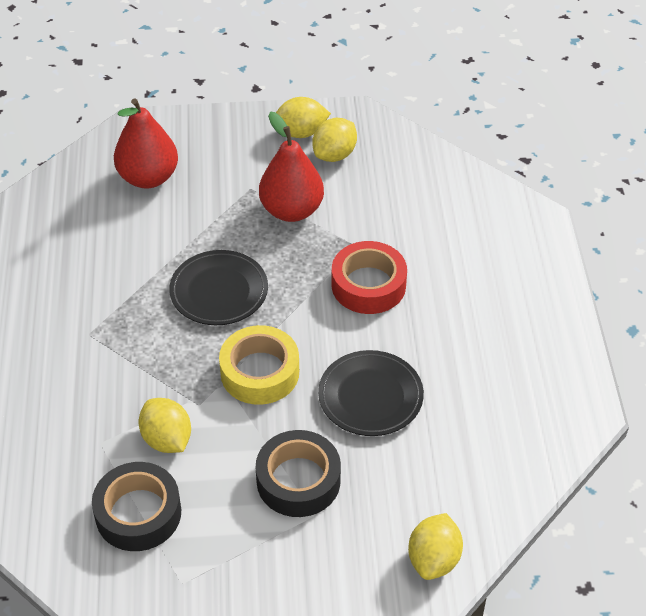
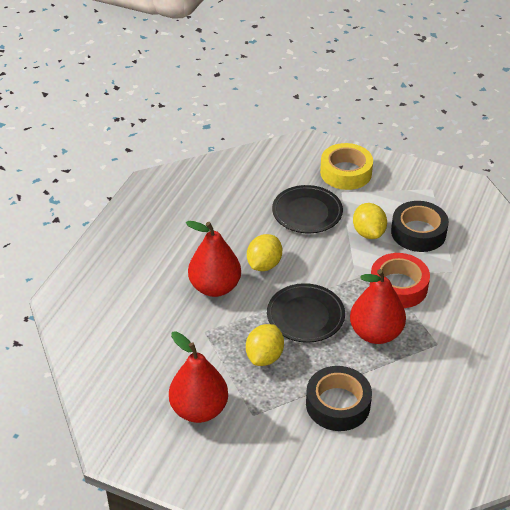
red pear: [114,98,178,188] [259,112,324,222] = 2 -> [169,331,228,423] [186,221,241,297] [350,269,406,344] = 3
yellow lemon: [139,398,191,453] [276,97,331,138] [312,118,357,162] [408,513,463,580] = 4 -> [246,324,284,366] [247,234,282,271] [353,203,387,239] = 3

